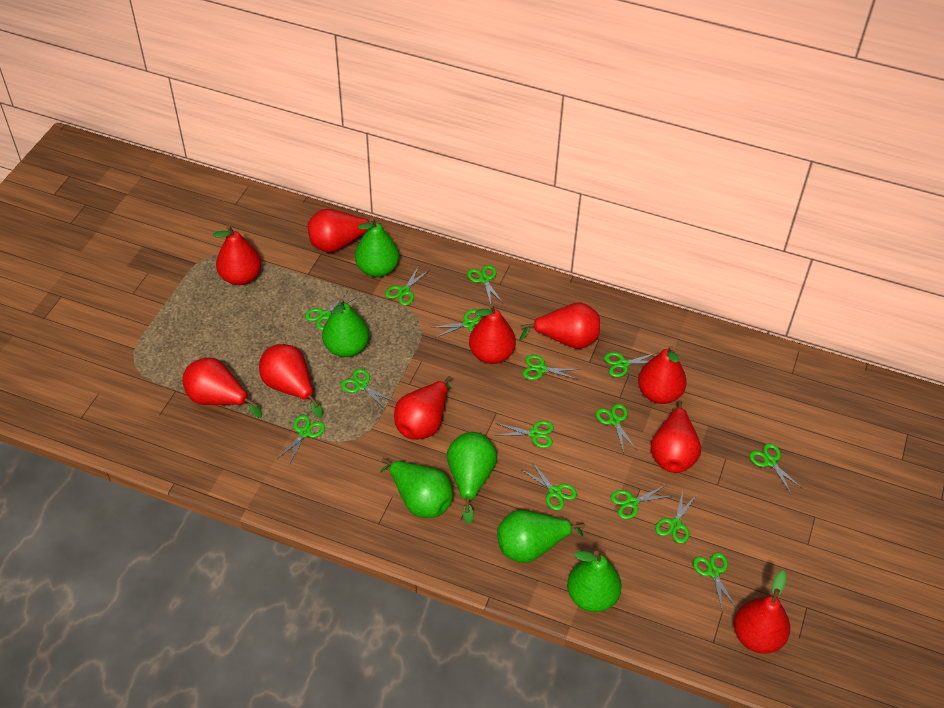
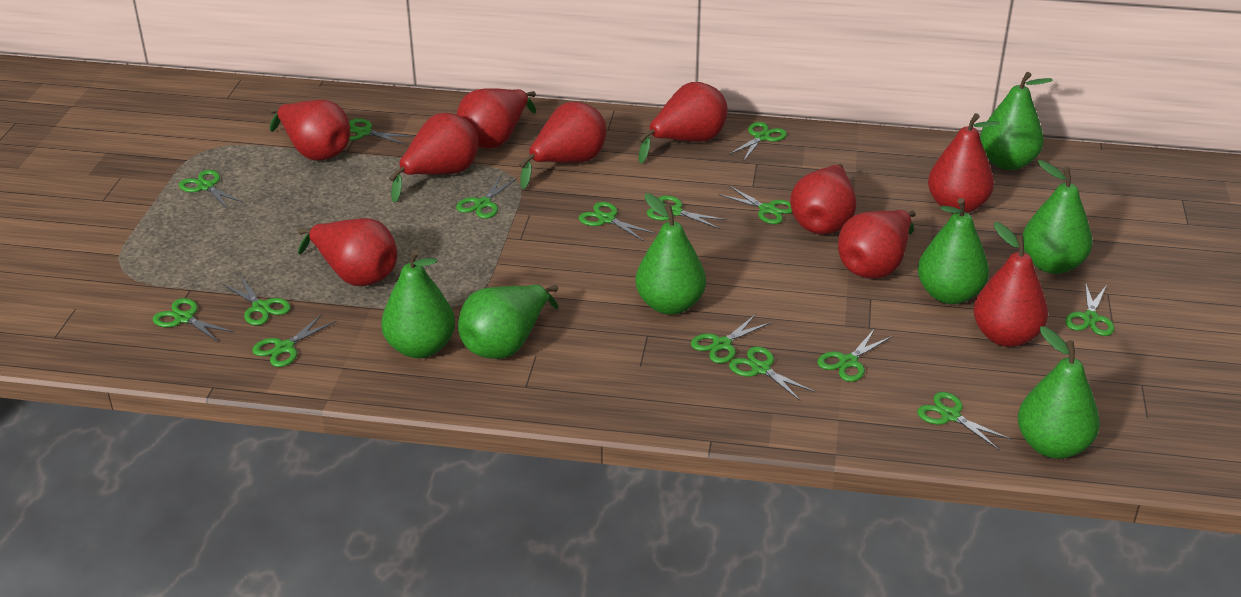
green pear: [322,298,369,357] [355,217,399,277] [380,458,453,518] [447,432,497,524] [497,510,585,563] [567,551,622,612] = 6 -> [381,249,455,358] [458,285,558,359] [636,193,706,315] [918,198,989,304] [980,72,1053,170] [1018,327,1100,459] [1023,160,1093,274] = 7

